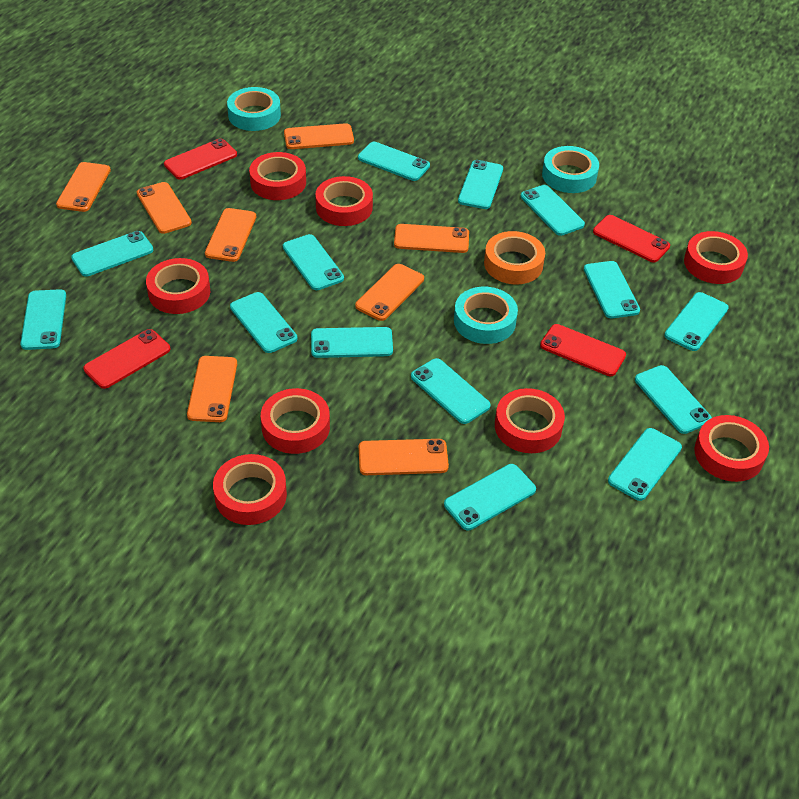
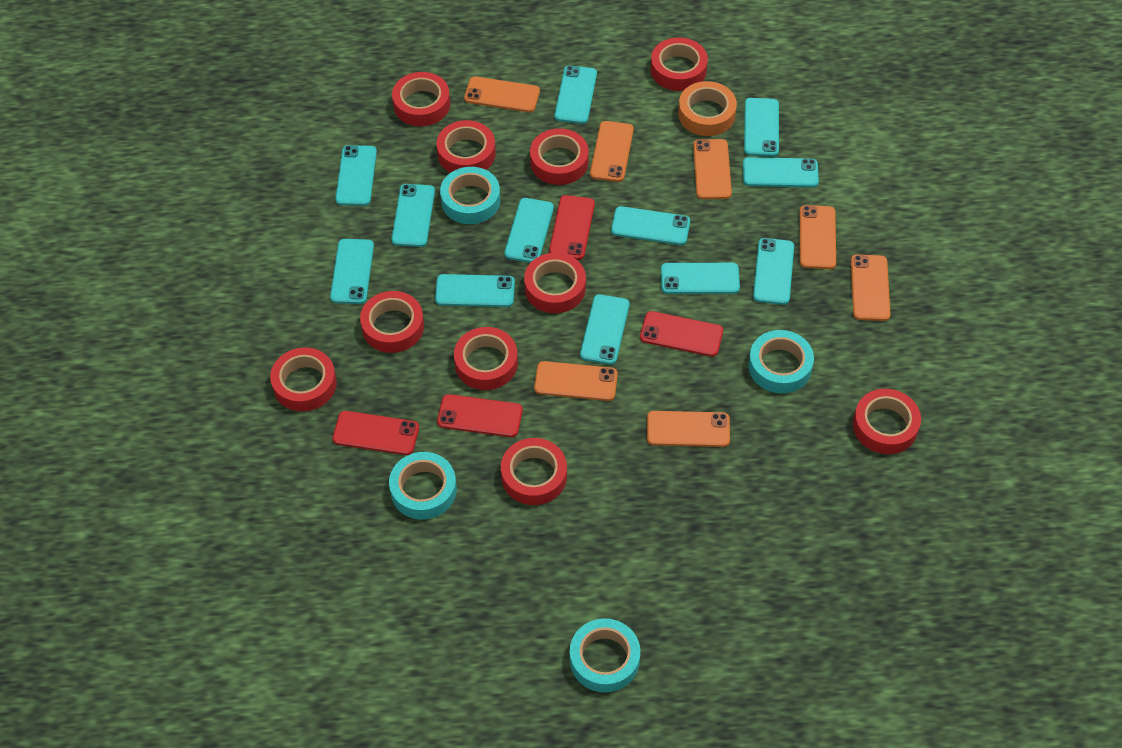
orange phone: [56,162,111,212] [137,182,192,234] [187,356,237,422] [205,208,256,262] [284,123,354,149] [355,264,424,321] [359,439,449,475] [394,224,469,253] = 8 -> [464,76,540,112] [534,361,618,401] [590,121,634,182] [647,411,730,447] [693,139,732,199] [800,205,836,269] [851,254,891,321] = 7
red tape: [146,258,210,314] [213,454,287,525] [249,152,306,200] [261,388,330,454] [315,176,373,226] [495,388,565,453] [684,231,748,284] [694,415,769,482] = 8 -> [270,347,337,411] [360,291,424,353] [392,72,450,126] [436,120,496,173] [454,327,518,390] [501,438,567,505] [524,253,586,313] [530,128,589,185] [651,37,708,91] [853,389,921,454] = 10
turquoise phone: [20,289,66,350] [71,231,153,277] [230,292,297,353] [283,234,344,290] [311,327,393,358] [358,142,430,181] [411,358,491,424] [444,464,536,530] [458,160,503,209] [521,185,585,236] [584,261,640,319] [608,428,682,501] [635,365,712,434] [664,292,729,351] = 14 -> [330,239,374,304] [335,145,377,206] [391,184,435,247] [435,274,515,307] [504,198,554,263] [555,66,597,124] [580,294,629,365] [611,206,690,245] [661,263,740,294] [743,157,819,188] [744,98,779,157] [753,238,794,305] = 12
turquoise tape: [227,87,281,131] [454,287,518,344] [542,146,599,193] = 3 -> [389,452,457,520] [440,167,500,224] [570,618,640,692] [748,330,814,393] = 4

